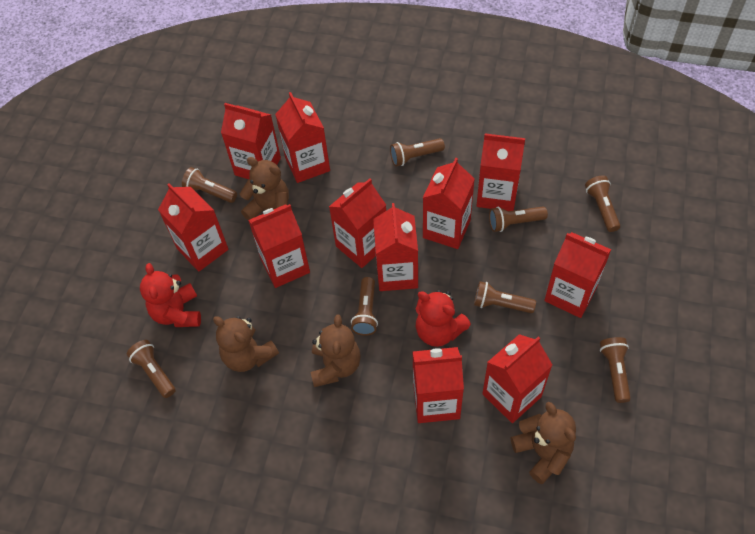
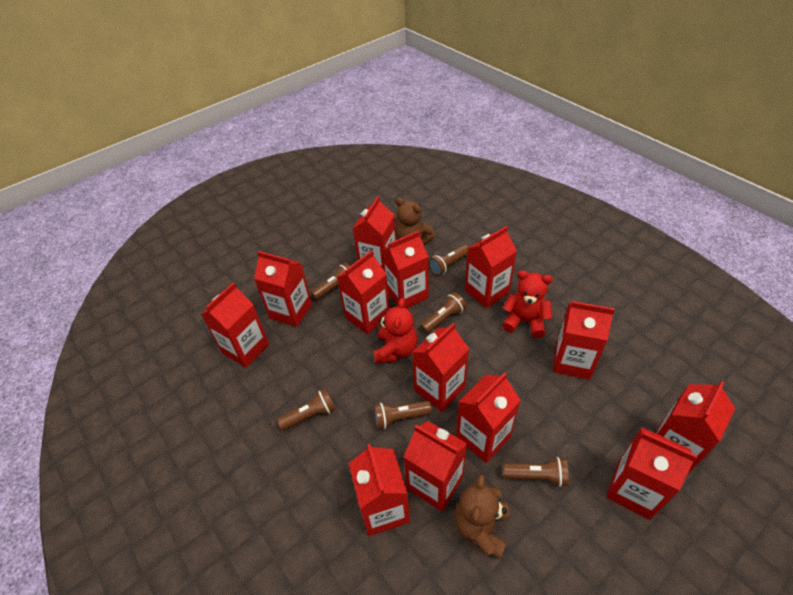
brown flashlight: [126,340,176,398] [182,167,237,203] [351,277,378,336] [390,138,445,166] [474,281,536,313] [489,207,548,232] [585,175,620,232] [600,337,631,403] = 8 -> [277,389,336,430] [311,263,350,300] [374,401,432,429] [420,292,466,333] [429,245,469,276] [503,457,569,487] = 6
brown teddy bear: [213,316,279,372] [240,157,289,220] [311,315,361,387] [511,402,576,484] = 4 -> [395,198,435,245] [454,474,510,559] = 2
red carton: [158,183,228,271] [221,103,281,179] [248,204,310,288] [275,92,330,183] [329,178,386,268] [373,203,418,291] [413,347,464,423] [423,158,475,249] [476,133,525,211] [482,334,553,423] [544,232,611,318] = 11 -> [201,282,269,368] [254,251,312,327] [337,250,390,334] [349,444,410,536] [353,196,396,270] [382,231,429,308] [404,421,468,512] [412,323,469,412] [456,373,521,463] [465,226,517,308] [553,301,615,380] [606,427,697,520] [656,381,735,475] = 13

